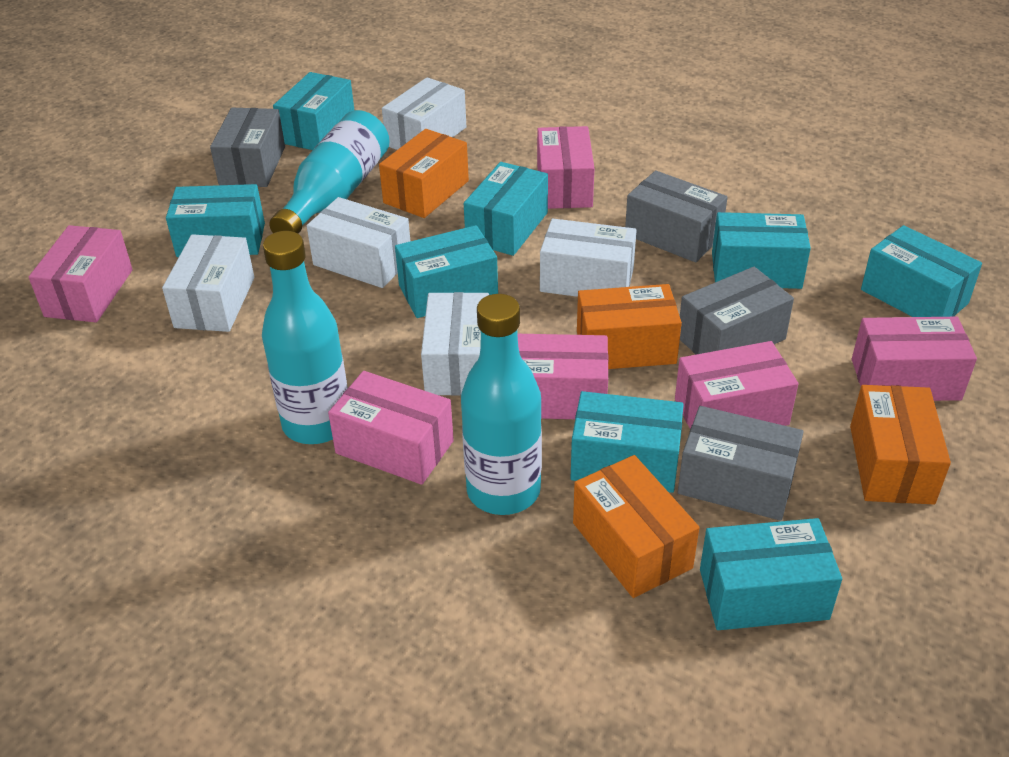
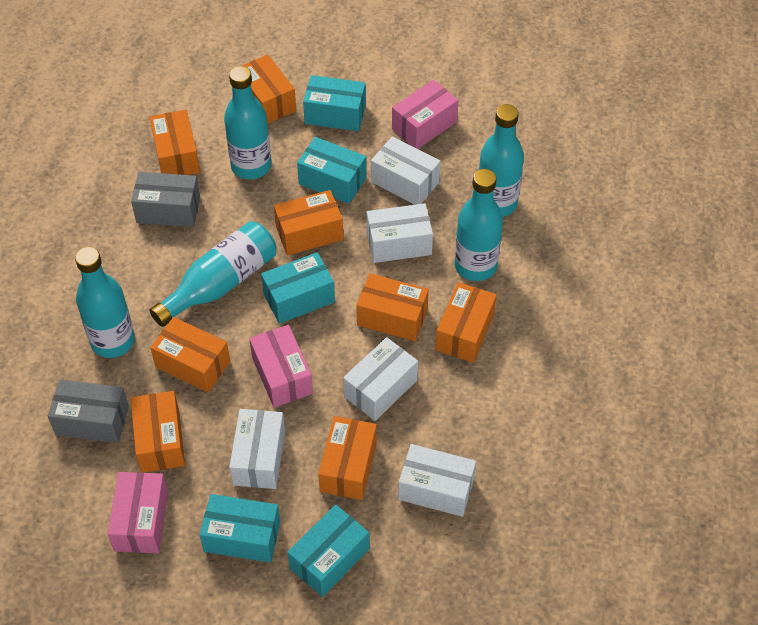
grey box: [210,108,285,187] [625,170,728,262] [678,406,804,521] [680,267,794,355] = 4 -> [48,379,129,443] [131,172,200,227] = 2
orange box: [379,129,469,218] [573,455,699,598] [577,284,682,369] [850,385,951,504] = 4 -> [131,391,185,473] [149,110,200,175] [150,317,230,393] [242,55,296,124] [274,190,343,255] [318,416,377,500] [356,273,429,341] [435,282,497,363] = 8
pink box: [29,225,133,322] [328,371,454,485] [518,334,608,419] [537,126,594,209] [675,341,798,429] [852,317,977,401] = 6 -> [107,472,168,553] [249,325,313,408] [392,80,459,149] = 3
turquoise bottle: [262,231,348,444] [269,110,390,234] [461,294,542,515] = 3 -> [75,247,135,358] [150,221,276,327] [224,66,271,179] [455,169,503,281] [479,104,524,217] = 5
turquoise box: [166,184,265,257] [273,72,354,150] [395,225,498,318] [464,162,548,256] [571,391,684,493] [700,518,842,630] [712,212,811,289] [861,225,982,317] = 8 -> [199,494,280,563] [261,252,335,324] [287,504,370,597] [297,137,367,204] [303,75,366,131] = 5

